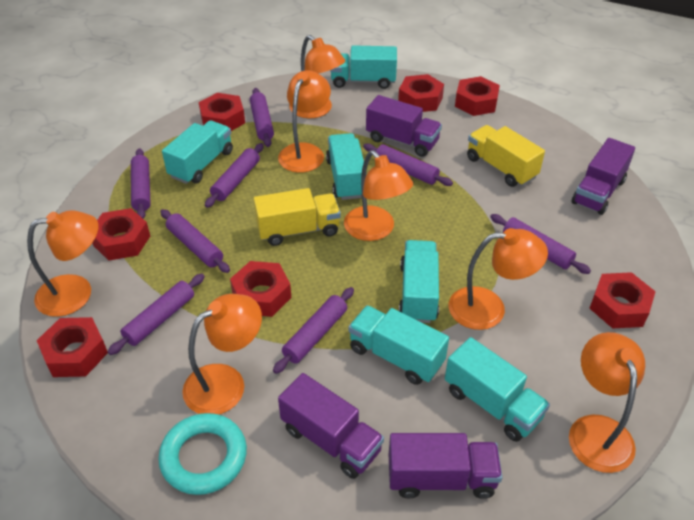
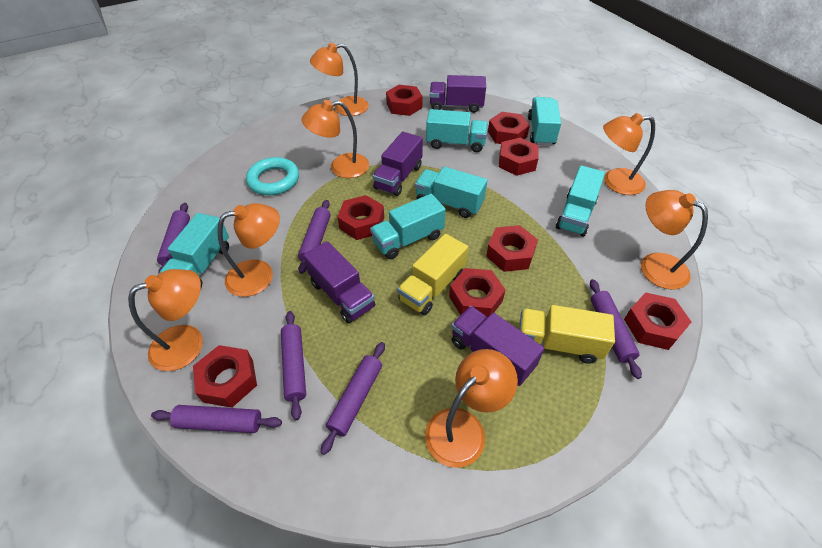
purple rolling pin: [108,274,205,355] [131,148,151,219] [160,209,230,273] [205,143,264,208] [250,88,274,147] [273,287,354,374] [363,143,453,186] [490,214,591,274] = 8 -> [151,405,282,433] [157,203,190,274] [281,311,306,420] [298,200,331,274] [321,342,385,455] [590,279,642,379] = 6
red nut: [37,317,108,377] [92,208,150,261] [199,93,245,131] [230,261,291,317] [398,74,444,112] [455,76,500,116] [589,272,656,329] = 7 -> [193,345,257,408] [337,195,384,240] [386,85,422,116] [449,268,505,318] [486,225,538,272] [488,112,530,144] [499,138,539,176] [624,293,691,350] = 8

